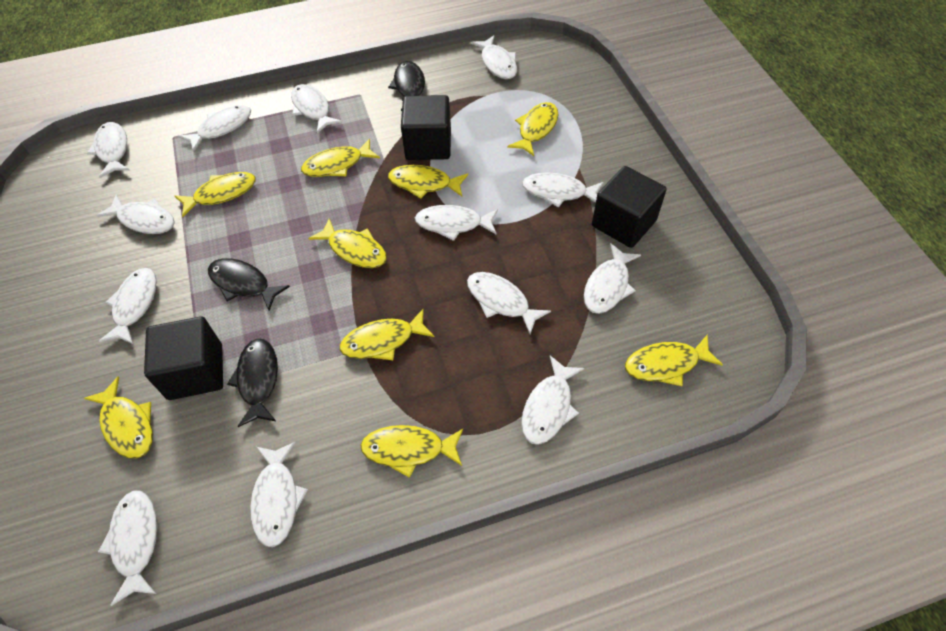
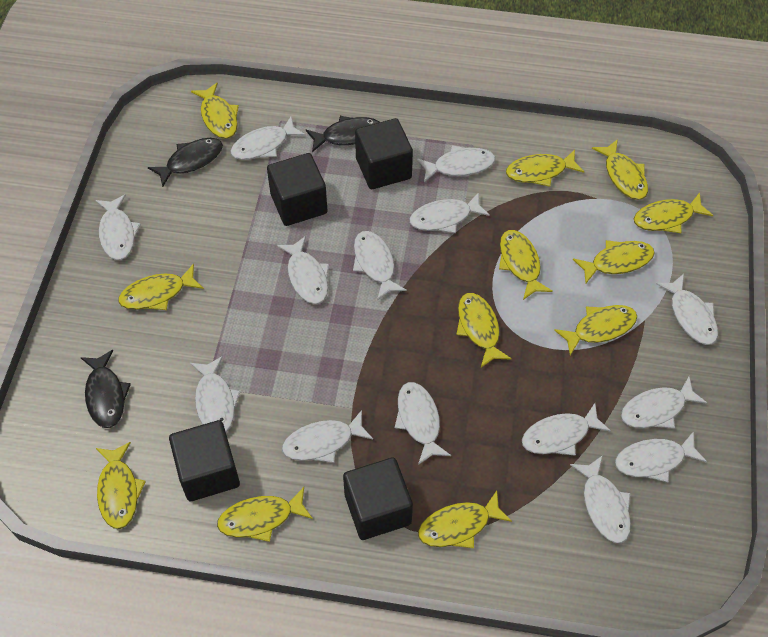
black cube: [144,316,223,400] [401,95,451,160] [592,166,666,248] = 3 -> [169,420,240,501] [267,153,327,226] [343,457,413,540] [355,118,413,189] = 4
white fish: [87,122,129,178] [97,194,175,234] [98,491,157,606] [99,268,157,344] [179,105,251,152] [250,442,308,547] [291,84,342,133] [415,205,498,241] [467,272,551,334] [471,35,517,79] [521,356,584,445] [522,173,604,207] [584,243,641,314] = 13 -> [95,194,141,260] [190,356,241,432] [230,116,306,160] [277,236,329,304] [282,410,373,463] [353,231,407,301] [395,382,451,465] [409,192,490,233] [417,145,495,182] [522,403,611,456] [570,455,631,543] [615,431,707,482] [621,377,707,428] [656,274,718,345] = 14
yellow fish: [84,376,153,459] [175,172,256,217] [301,138,380,177] [308,219,387,268] [340,309,434,360] [360,425,463,478] [388,165,468,199] [507,102,558,156] [625,335,723,386] = 9 -> [96,442,146,529] [118,264,204,310] [191,82,239,139] [217,487,313,542] [418,491,512,548] [456,293,512,368] [499,230,553,300] [506,150,584,187] [554,305,637,355] [573,240,655,283] [592,139,648,200] [634,192,713,233] = 12

